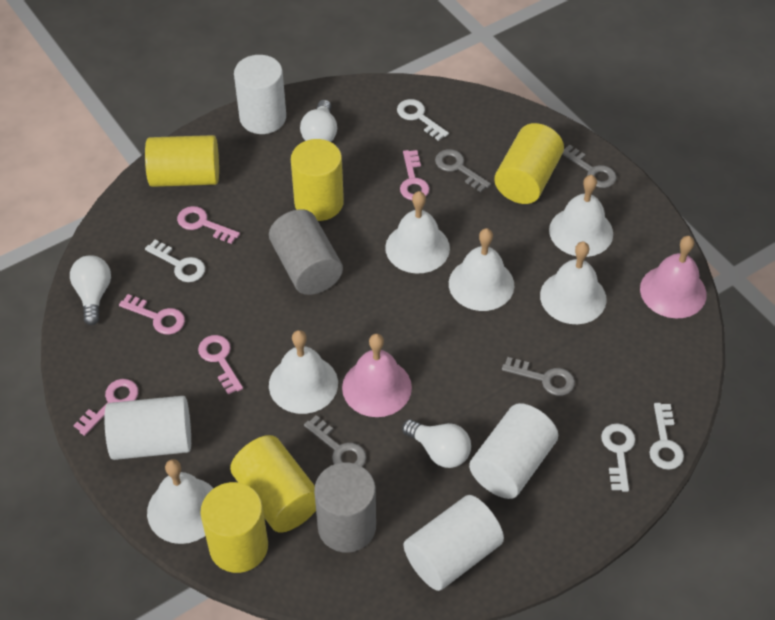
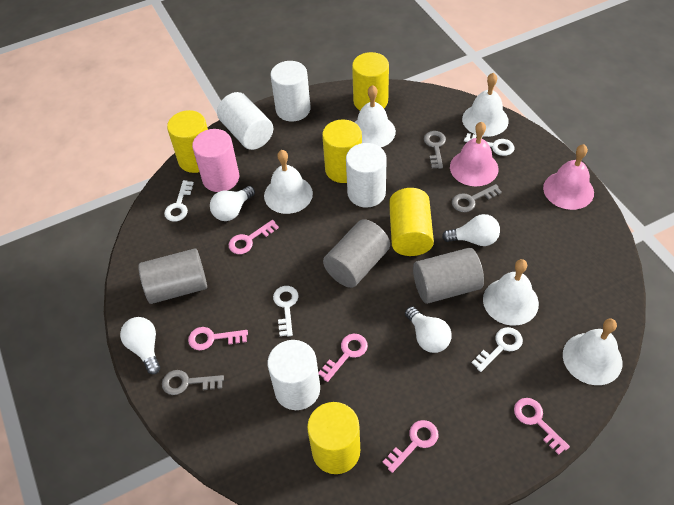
grey cylinder: [269,209,343,295] [314,462,376,553] = 2 -> [138,248,207,304] [323,219,390,288] [413,248,484,304] = 3
grey key: [304,415,366,467] [435,149,491,192] [502,357,575,396] [562,145,617,188] = 4 -> [162,370,224,395] [424,131,446,169] [452,184,502,212] = 3
pink cylinder: none = 0 -> [192,129,239,192] = 1
white bell: [147,459,214,544] [269,330,338,414] [385,191,450,273] [449,228,514,311] [540,242,607,324] [549,175,613,257] = 6 -> [264,150,313,214] [355,85,396,147] [462,73,509,137] [483,259,539,326] [563,318,622,385] = 5
white light bulb: [70,255,111,325] [300,100,337,142] [402,419,471,468] = 3 -> [120,317,160,375] [210,186,255,221] [405,306,452,353] [442,214,500,246] = 4

